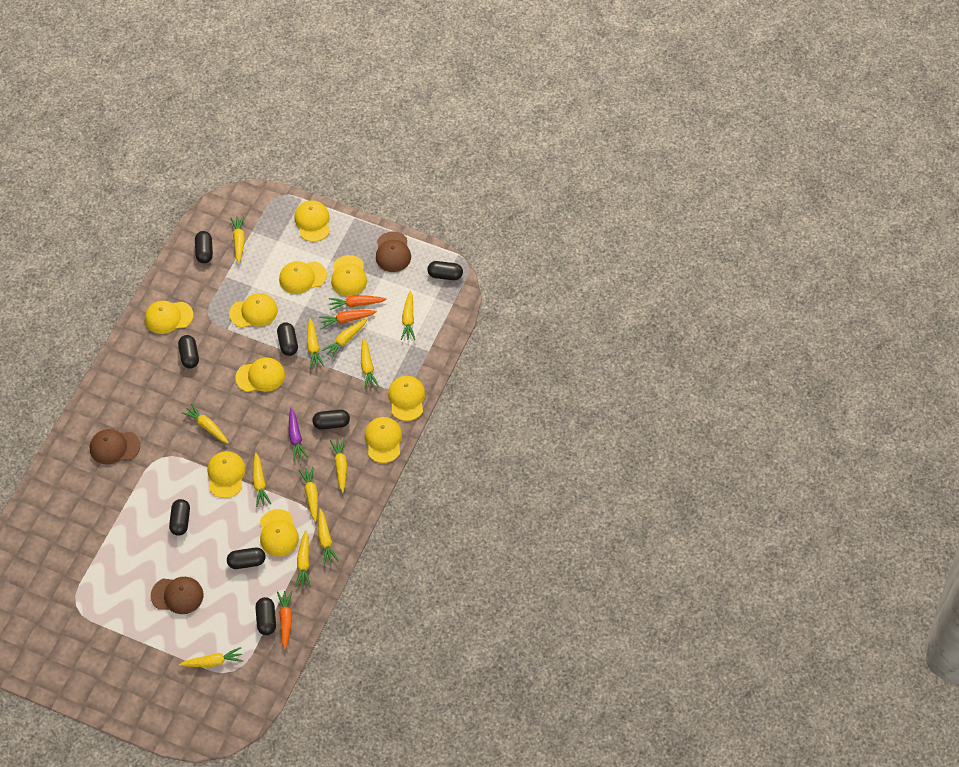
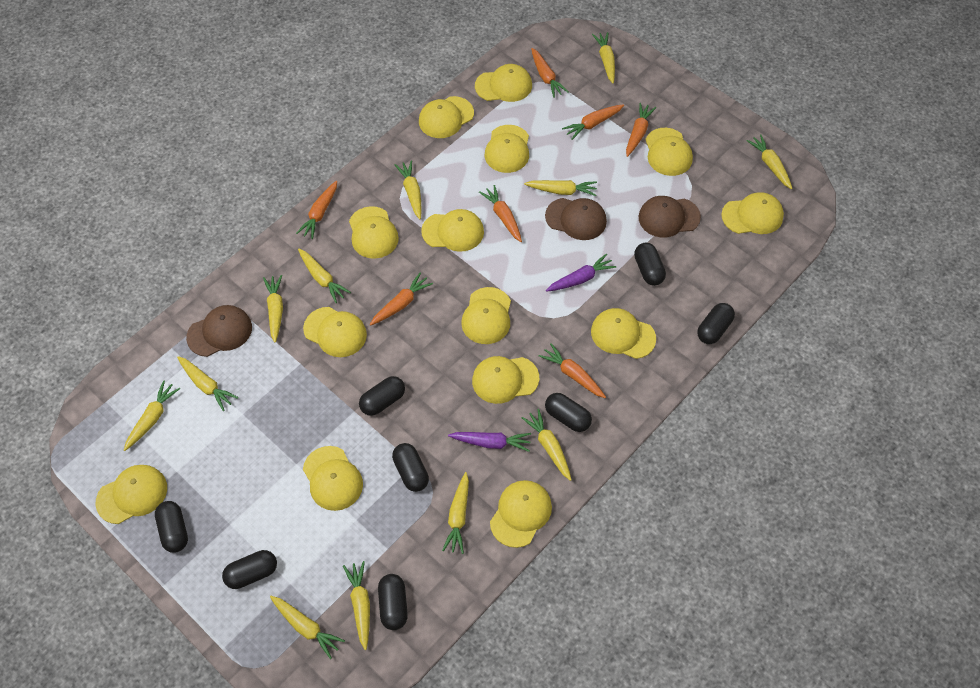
orange carrot: [277,591,292,650] [319,310,377,329] [329,295,387,310] = 3 -> [296,181,337,239] [370,273,433,326] [479,185,522,242] [531,48,569,98] [539,343,606,398] [562,104,624,140] [626,103,656,157] = 7
purple carrot: [289,408,308,461] = 1 -> [448,432,531,452] [546,253,616,292] = 2
yellow cap: [145,301,193,334] [207,451,246,498] [229,293,278,328] [235,357,285,392] [260,509,299,557] [279,261,327,294] [294,200,330,242] [331,255,367,296] [365,417,402,463] [388,376,425,421] = 10 -> [96,465,167,524] [303,307,367,357] [303,446,363,511] [349,206,399,259] [419,96,474,138] [421,209,484,252] [461,287,511,344] [472,356,539,404] [475,64,532,102] [485,125,529,173] [490,480,552,548] [591,308,656,359] [645,128,693,176] [721,192,784,234] = 14

